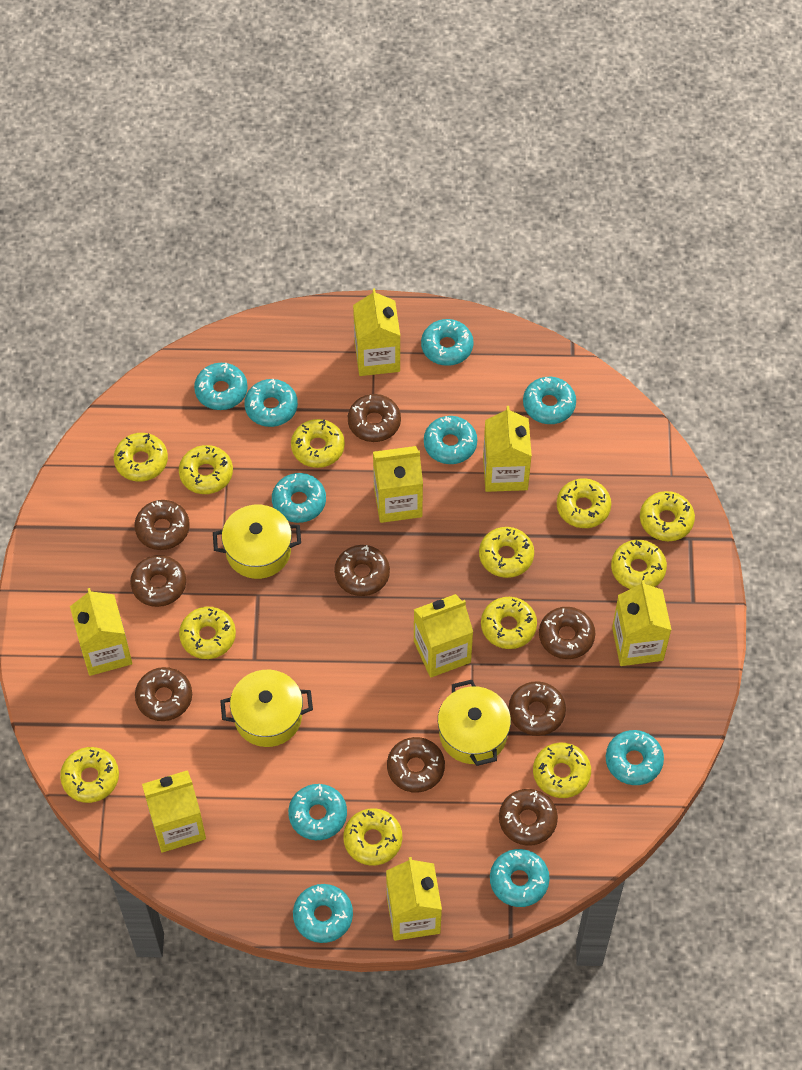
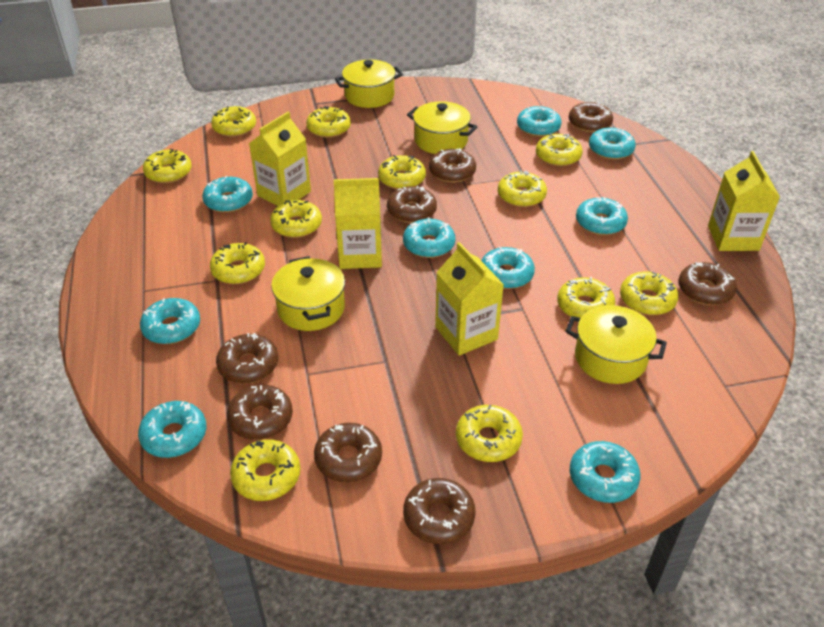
brown donut: [130,555,186,607] [134,500,190,550] [135,667,192,721] [334,545,390,596] [348,394,401,442] [387,737,445,793] [499,789,558,846] [508,681,566,736] [539,607,595,659] = 9 -> [216,333,278,384] [227,385,293,440] [314,423,382,482] [387,186,437,223] [403,478,476,544] [429,148,476,183] [569,102,613,132] [678,262,737,305] = 8
turquoise donut: [194,363,248,410] [244,379,298,427] [272,473,326,523] [288,784,347,840] [293,884,353,943] [421,319,474,366] [424,416,477,464] [490,849,550,907] [523,377,576,424] [606,730,664,785] = 10 -> [138,401,206,458] [140,298,200,344] [202,176,253,213] [403,217,455,258] [481,246,535,289] [517,106,561,137] [570,441,640,503] [576,197,628,235] [589,127,636,160] = 9
yellow carton: [70,588,132,676] [142,770,206,853] [353,288,400,376] [373,446,423,523] [386,857,442,941] [414,594,473,678] [483,406,532,492] [612,580,671,666] = 8 -> [249,112,311,206] [334,178,382,269] [435,242,504,356] [708,151,780,251] = 4
yellow pot: [213,505,301,579] [220,670,313,747] [438,680,511,766] = 3 -> [271,256,345,331] [335,60,403,108] [407,101,477,154] [565,305,667,384] = 4

